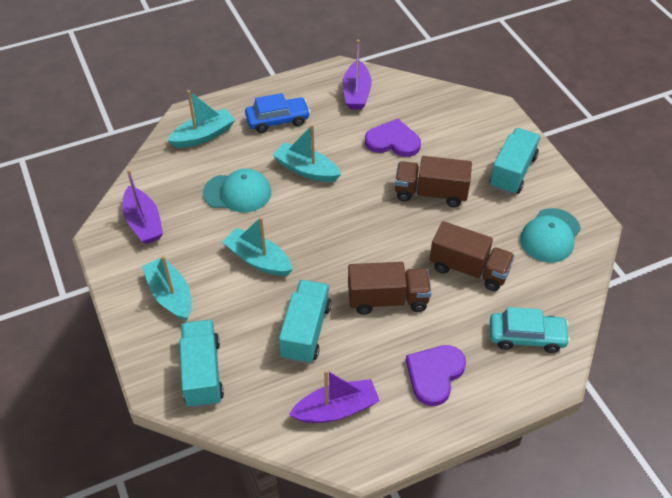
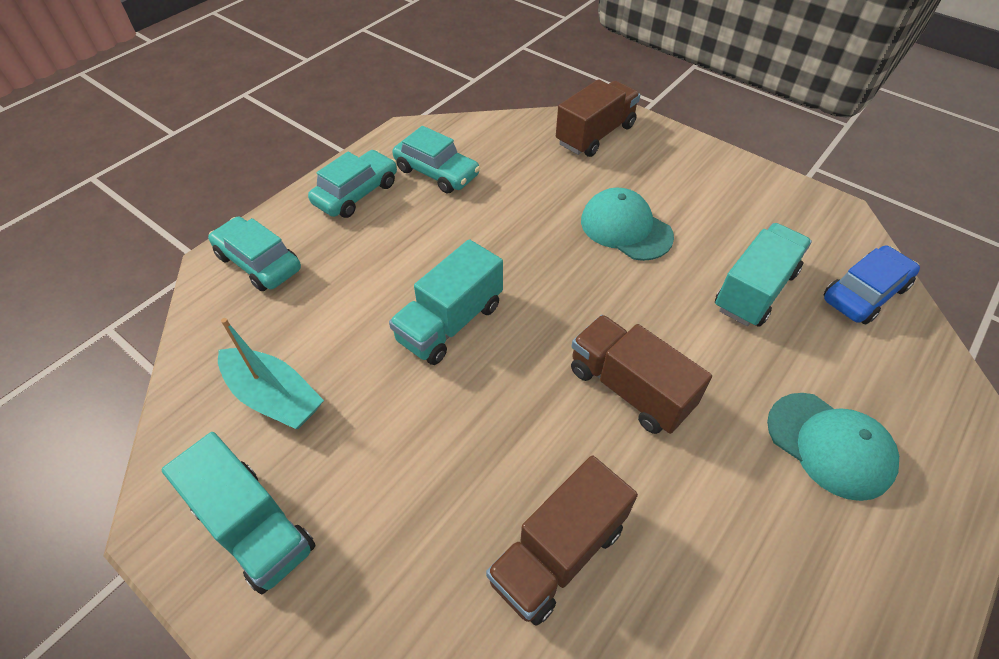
purple boat: [123,169,163,244] [289,370,380,423] [343,39,372,110] = 3 -> none = 0
purple heart: [365,119,421,157] [406,345,466,406] = 2 -> none = 0
turquoise boat: [142,256,192,321] [167,90,235,148] [223,217,293,276] [273,124,341,182] = 4 -> [218,318,324,429] = 1
turquoise car: [490,307,570,353] = 1 -> [208,217,301,291] [308,150,397,218] [392,126,480,194] = 3

